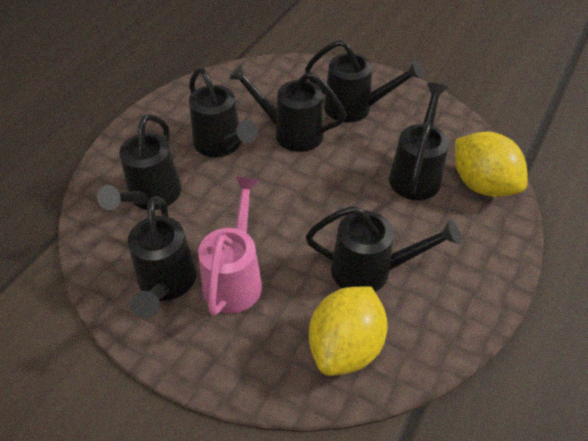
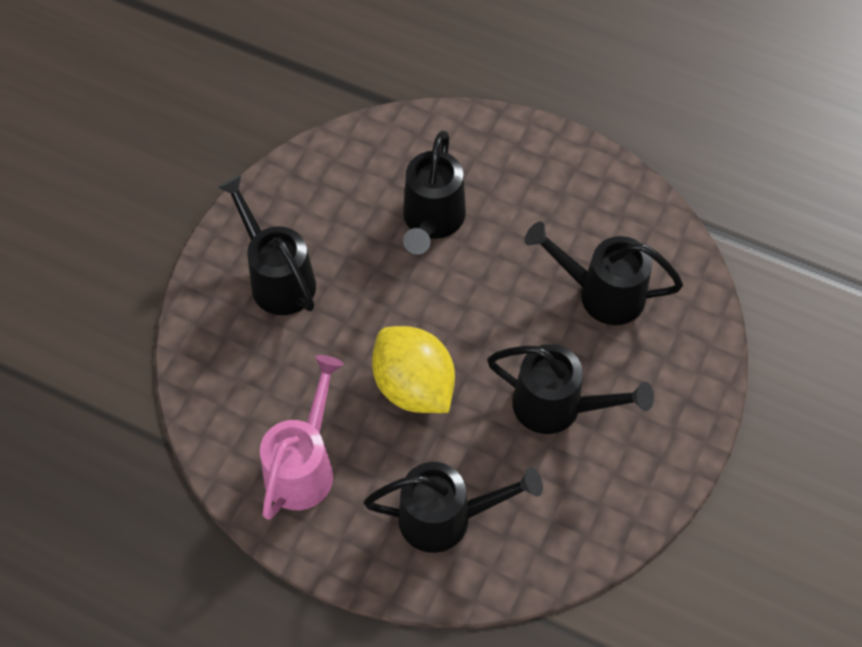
black watering can: [97,114,182,210] [128,196,197,319] [189,68,258,157] [228,63,347,152] [305,40,424,123] [306,206,461,292] [389,83,449,200] = 7 -> [217,175,316,315] [364,462,543,553] [403,131,466,255] [487,344,654,434] [525,222,683,325] = 5
yellow lemon: [309,286,388,376] [455,132,528,197] = 2 -> [372,326,455,413] = 1

